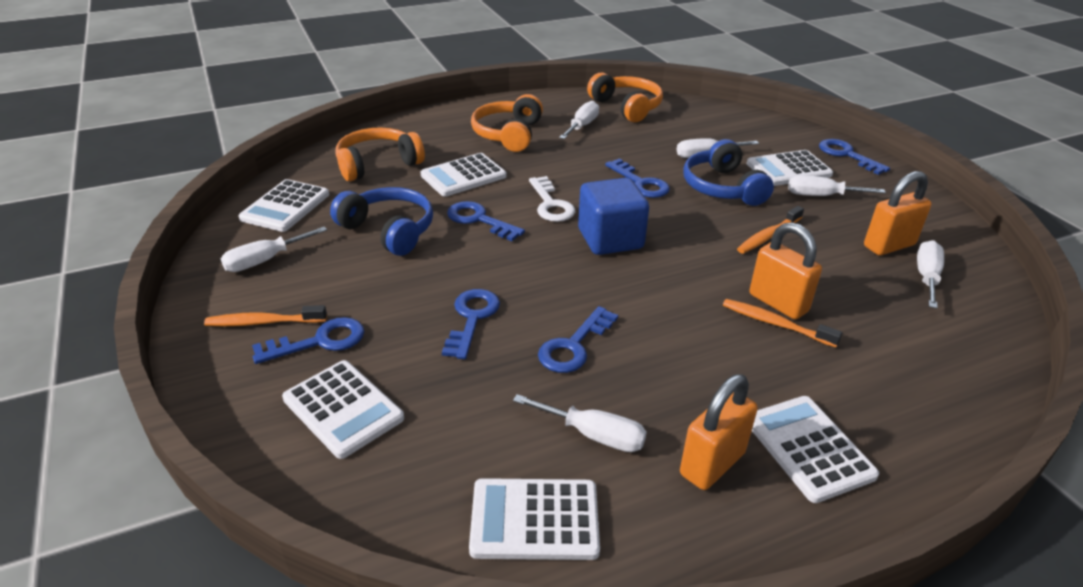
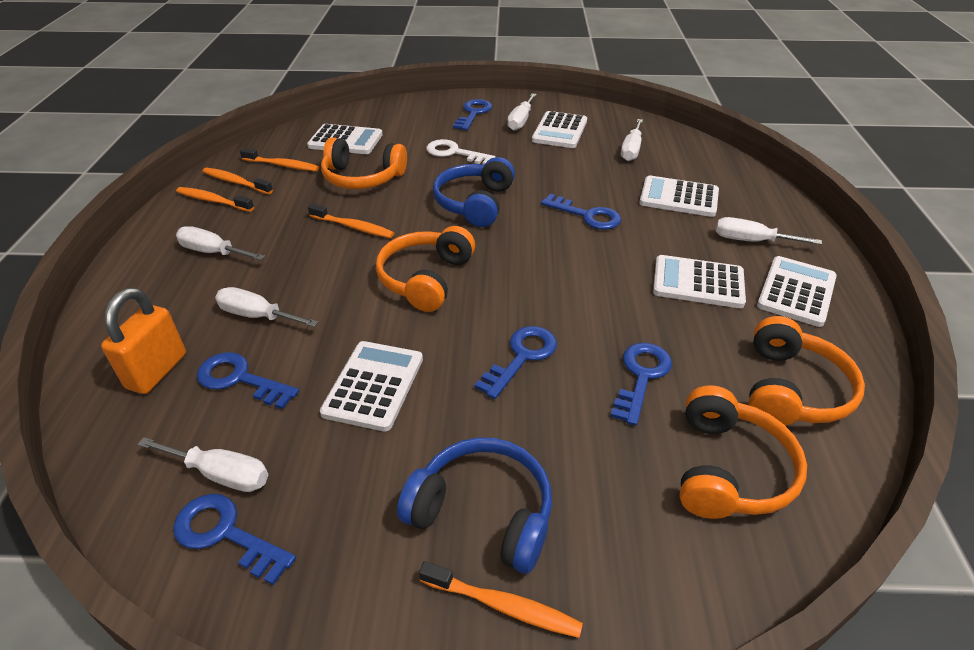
blue cube: [578,178,649,255] = 1 -> none = 0
orange headphones: [335,127,425,182] [471,94,543,152] [587,72,663,122] = 3 -> [321,137,407,189] [376,226,475,312] [680,385,807,519] [748,316,865,426] = 4
orange padlock: [680,374,758,490] [750,222,822,320] [864,171,932,255] = 3 -> [101,288,186,394] = 1
orange toothbrush: [204,305,327,326] [723,299,842,347] [737,206,804,254] = 3 -> [176,187,254,212] [203,168,273,194] [240,148,319,171] [308,204,394,238] [419,561,583,638] = 5

